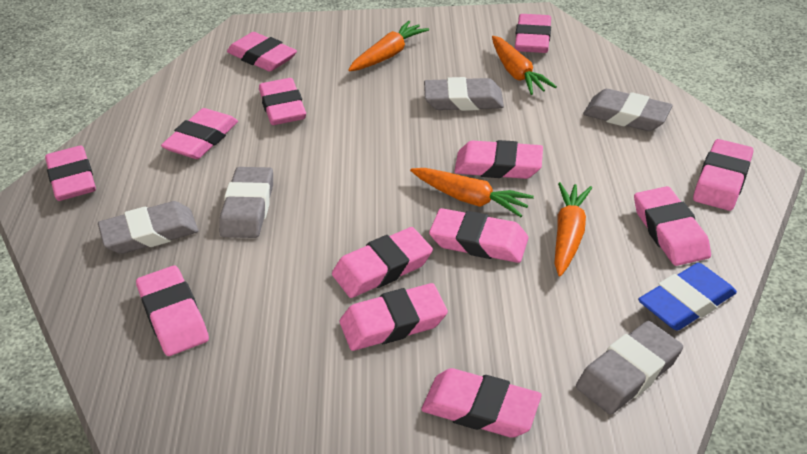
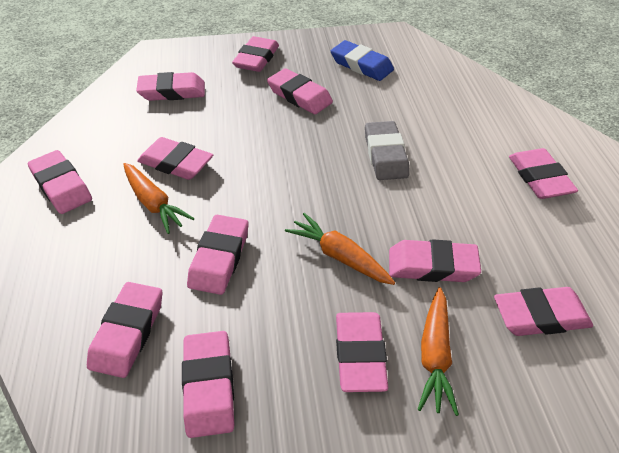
grey eraser: [98,201,198,254] [219,167,273,238] [424,77,504,111] [576,321,683,415] [583,89,673,131] = 5 -> [365,121,409,180] = 1
orange carrot: [348,21,429,71] [410,168,534,217] [492,36,557,95] [554,182,592,276] = 4 -> [123,163,195,234] [285,213,395,285] [418,287,459,416] = 3
pink eraser: [45,146,96,201] [136,266,209,356] [161,108,238,159] [227,32,297,72] [259,78,306,125] [332,227,433,298] [340,283,448,351] [421,368,542,438] [429,208,528,263] [454,140,543,179] [515,14,551,53] [634,186,711,266] [693,139,753,211] = 13 -> [28,150,92,214] [87,282,162,378] [136,72,205,101] [137,137,213,180] [182,331,234,438] [187,215,249,295] [232,36,279,72] [267,68,333,114] [336,312,388,392] [389,239,481,282] [494,287,593,336] [509,148,578,199] = 12

